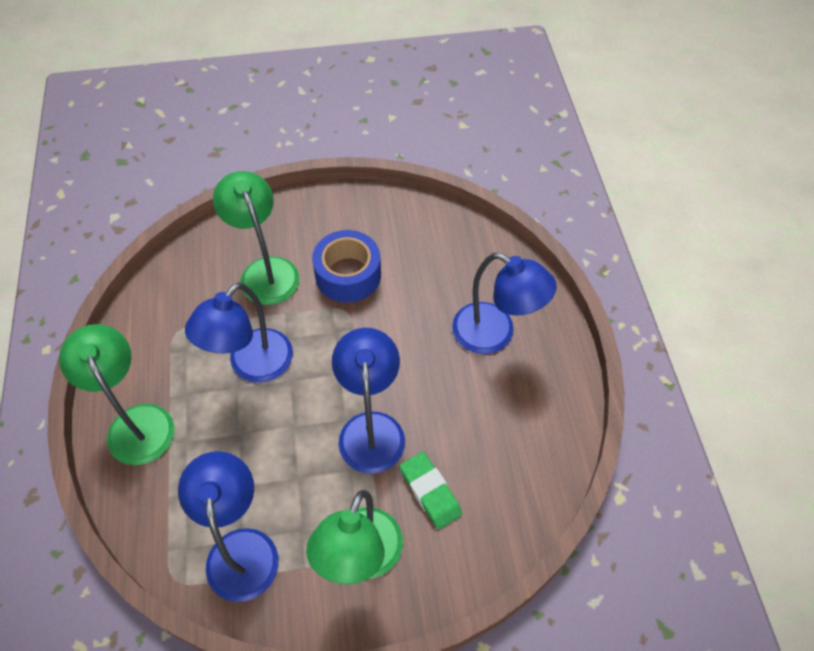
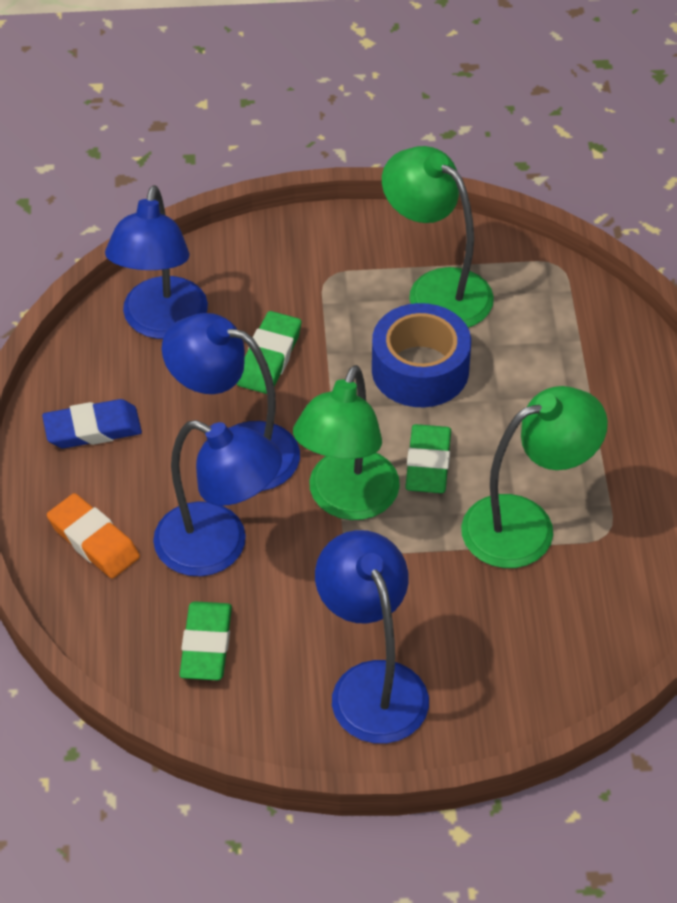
blue eraser: none = 0 -> [42,399,142,448] = 1
green eraser: [400,452,462,529] = 1 -> [179,601,232,680] [237,311,301,394] [405,424,451,493] = 3
orange eraser: none = 0 -> [47,493,140,579] = 1

